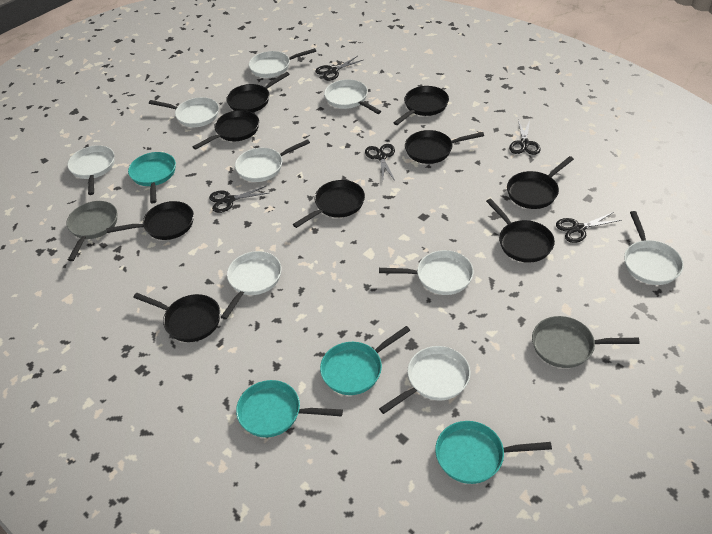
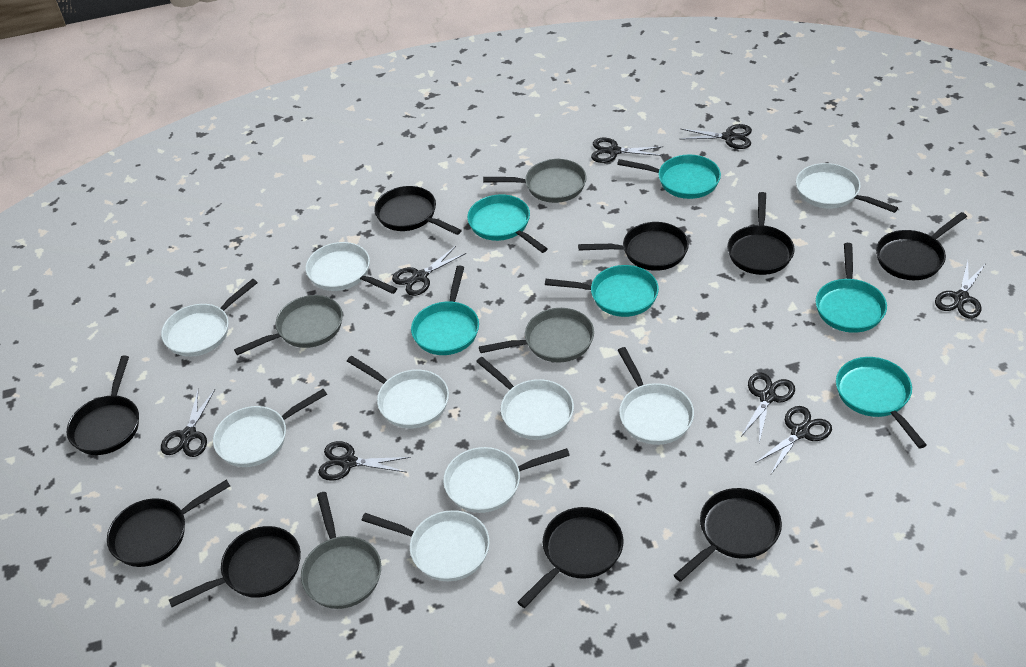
black scissors: [209,186,269,213] [315,56,363,81] [365,144,395,181] [509,120,541,155] [556,212,622,243] = 5 -> [161,390,215,457] [318,441,410,481] [392,246,466,296] [591,138,664,163] [679,124,752,149] [740,372,795,443] [755,406,832,474] [935,261,986,318] = 8
grey pan: [66,201,117,261] [532,316,640,368] = 2 -> [234,295,343,355] [301,492,381,609] [479,308,594,363] [483,159,587,203] = 4
turquoise pan: [128,152,176,203] [236,380,343,438] [320,326,411,395] [435,421,552,484] = 4 -> [411,266,479,355] [467,194,548,253] [545,265,659,317] [617,155,721,199] [816,243,887,333] [836,357,927,449] = 6

